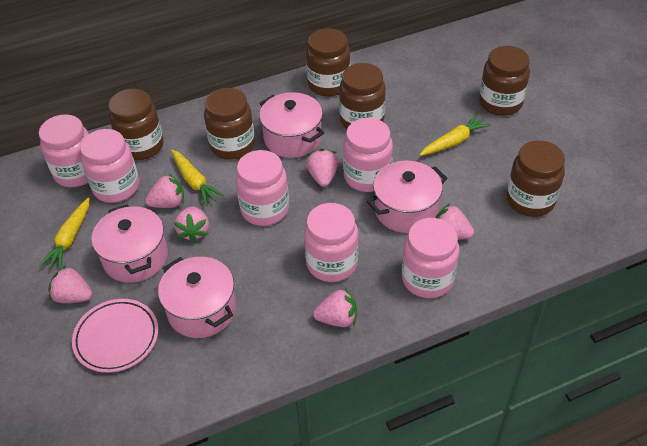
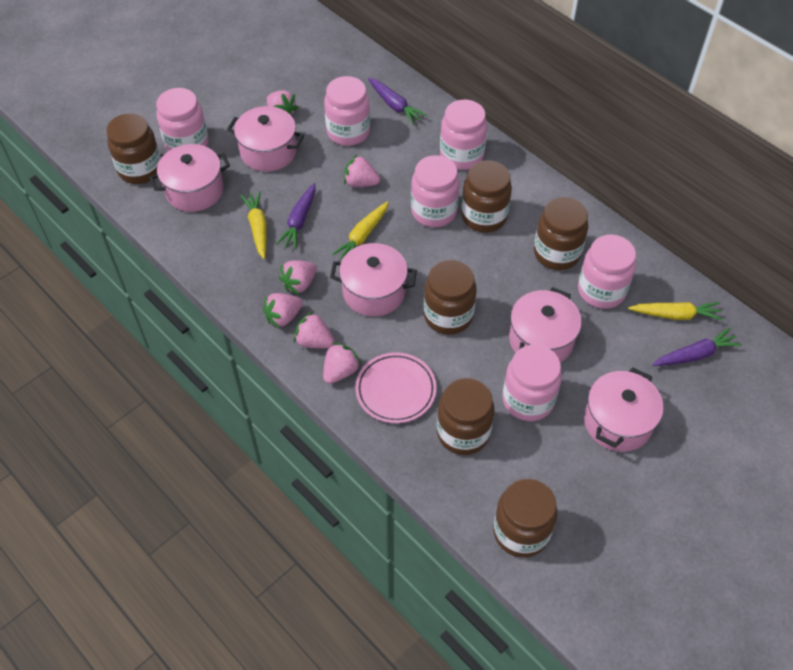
pink pot: [92,204,168,283] [158,257,236,338] [259,92,324,158] [367,161,447,233] = 4 -> [149,144,230,212] [227,106,304,172] [330,243,417,317] [509,287,582,362] [584,368,664,452] = 5
purple carrot: none = 0 -> [276,183,316,249] [368,78,427,125] [653,328,742,366] = 3

